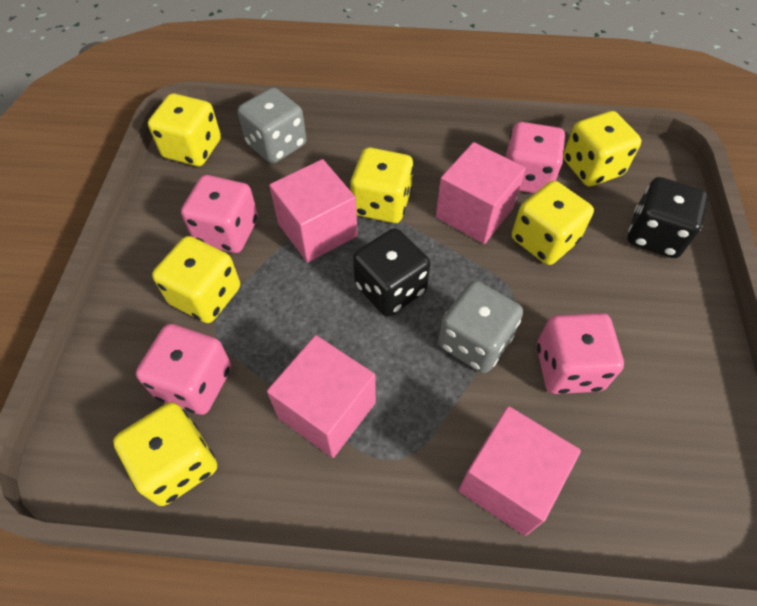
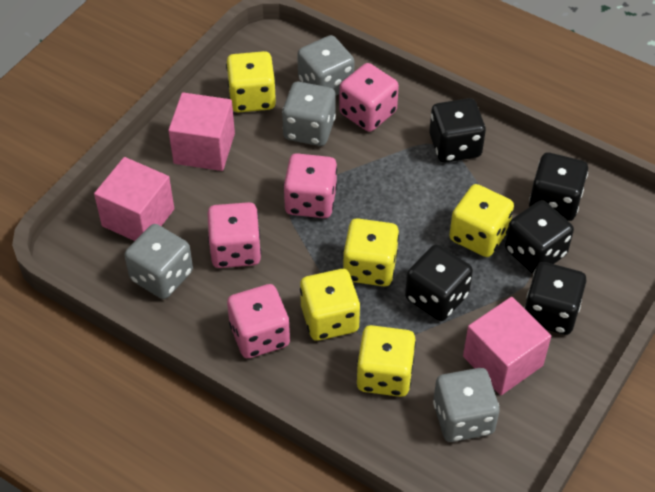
black dice: [353,228,430,317] [627,177,708,258] = 2 -> [405,245,473,321] [429,98,486,163] [505,200,574,274] [524,262,586,335] [529,152,588,221] = 5
grey dice: [238,87,306,164] [438,281,523,373] = 2 -> [124,224,193,299] [282,82,336,146] [297,35,355,95] [433,368,500,442] = 4
pink cube: [267,335,376,458] [269,159,358,262] [436,142,526,244] [459,406,581,536] = 4 -> [94,157,174,241] [168,92,235,171] [463,297,551,395] = 3
yellow dice: [113,402,217,506] [148,94,221,166] [152,236,240,323] [350,147,413,223] [512,181,594,265] [563,111,642,187] = 6 -> [226,51,276,113] [300,269,360,341] [343,218,399,286] [357,325,416,397] [449,184,514,257] = 5

